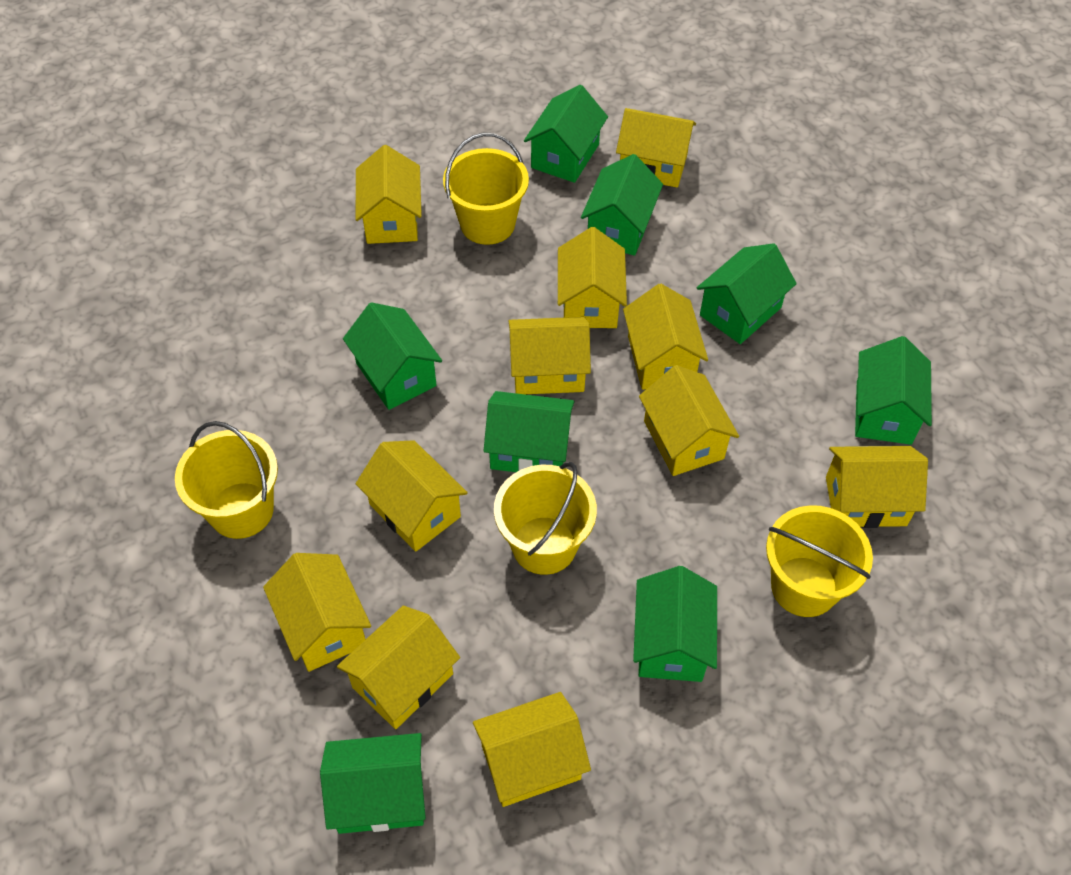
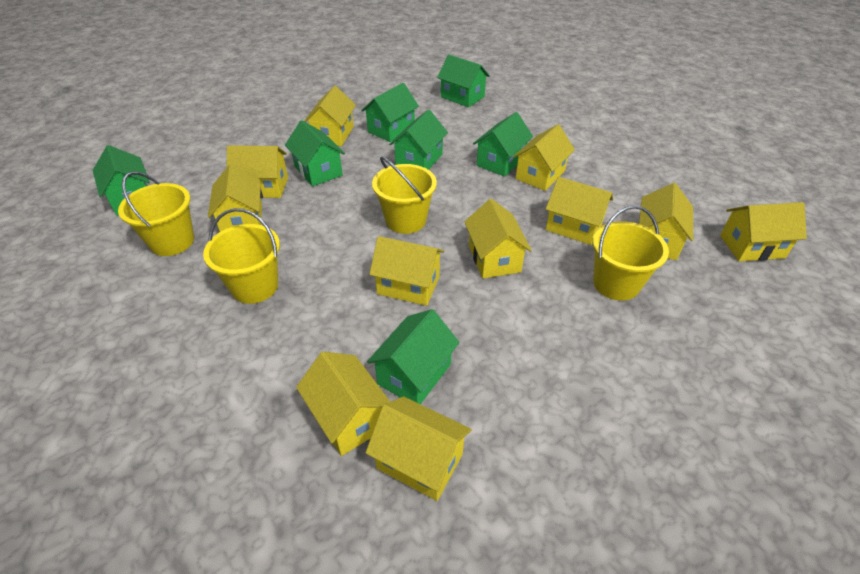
green house: [320,733,426,834] [343,302,442,410] [483,391,574,472] [524,85,608,183] [581,154,663,256] [633,566,717,682] [697,243,797,344] [855,336,932,445] = 8 -> [92,145,150,216] [285,120,345,186] [361,83,419,142] [367,309,460,404] [389,110,448,170] [437,55,490,107] [473,112,533,177] = 7

